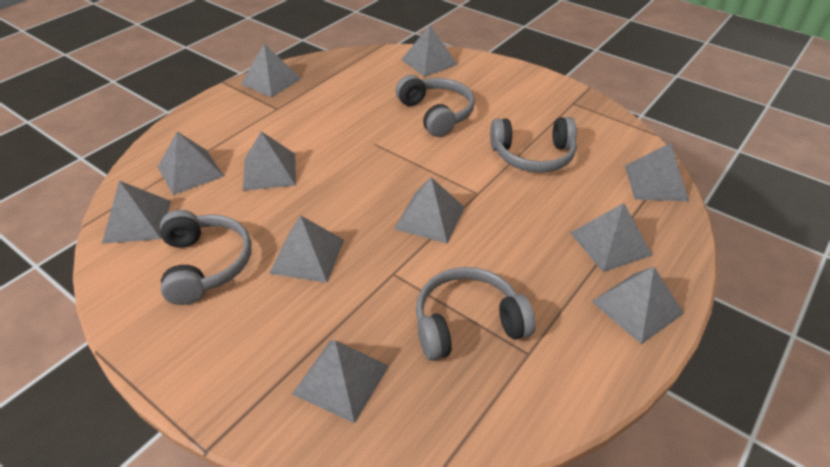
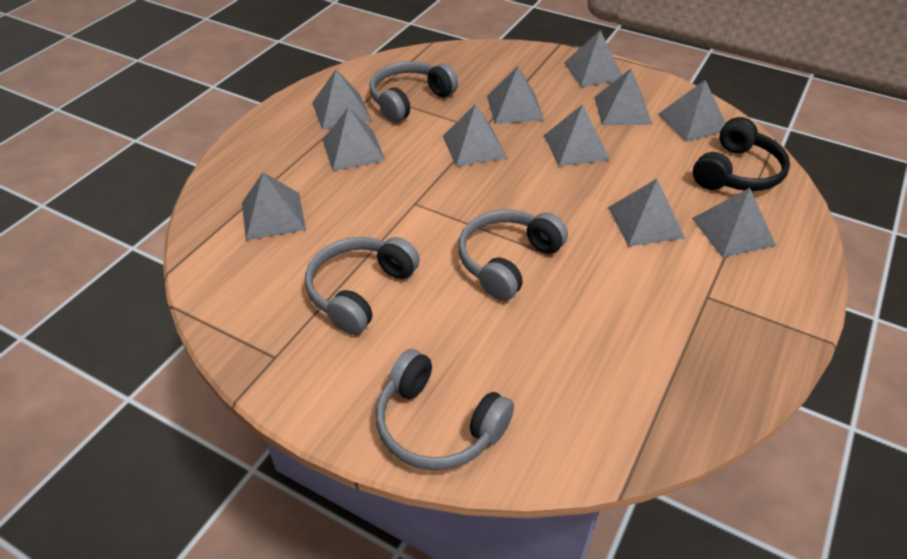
black headphones: none = 0 -> [693,117,790,191] = 1

